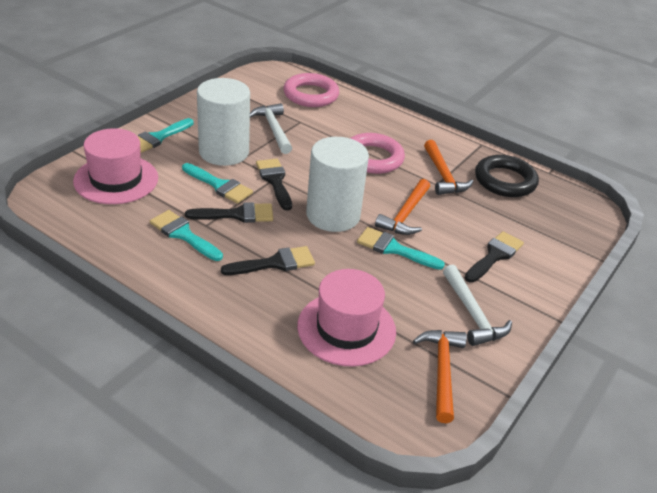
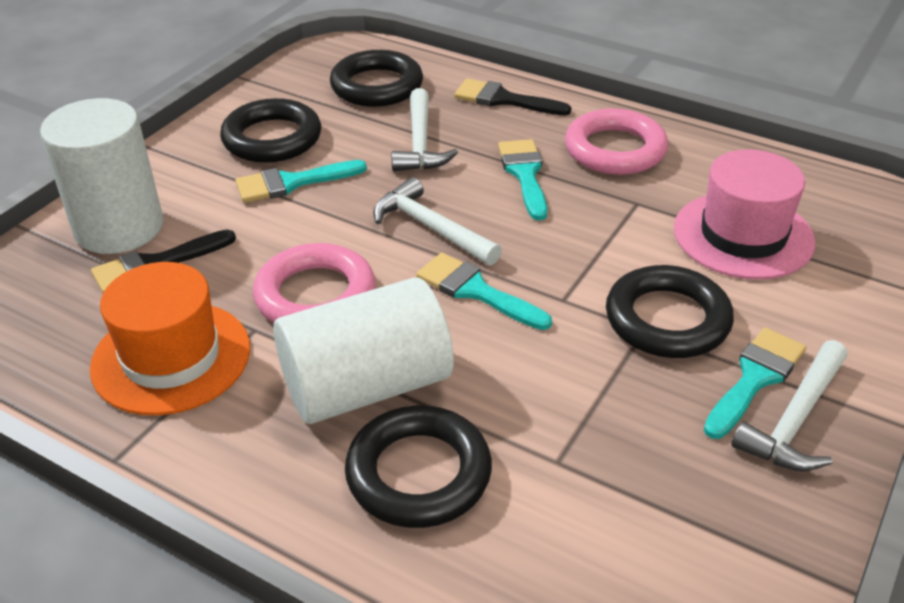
black brush: [185,202,273,223] [221,246,315,275] [256,159,292,210] [465,231,524,283] = 4 -> [91,230,236,293] [454,79,571,116] = 2
black ring: [475,155,539,197] = 1 -> [220,98,321,163] [330,50,423,107] [345,406,492,528] [606,265,734,358] = 4
orange hammer: [375,179,430,235] [413,330,467,423] [424,140,473,195] = 3 -> none = 0
orange hat: none = 0 -> [90,262,250,415] = 1
pink hat: [73,128,158,204] [297,269,396,367] = 2 -> [674,149,815,280] = 1
white hammer: [250,103,292,154] [443,265,512,346] = 2 -> [373,177,502,265] [392,88,458,171] [731,340,848,471] = 3

